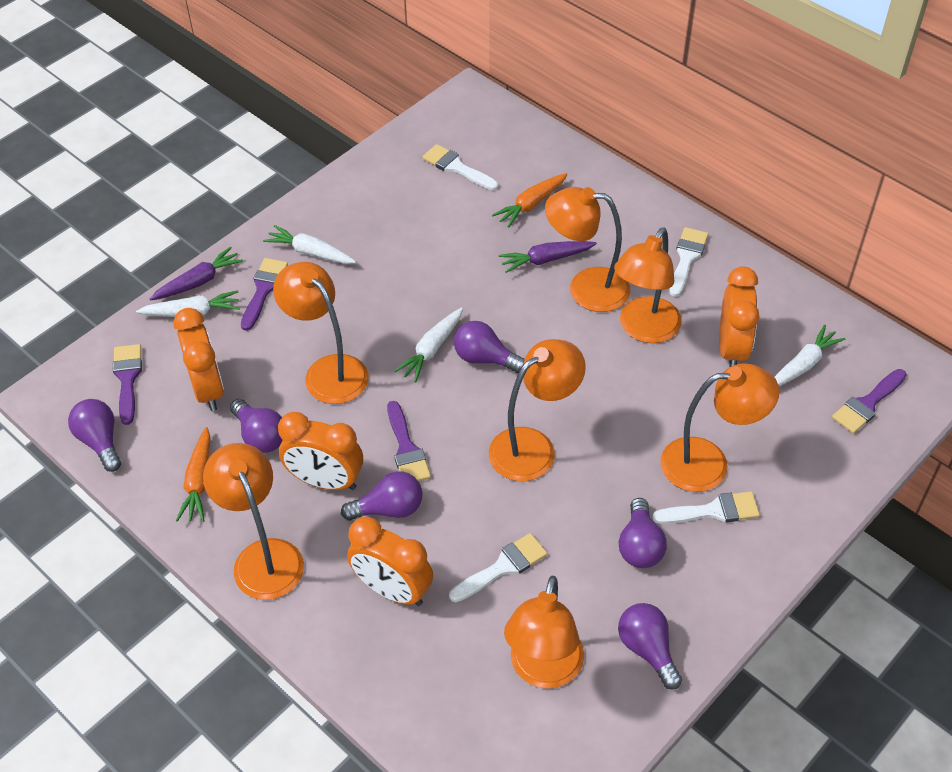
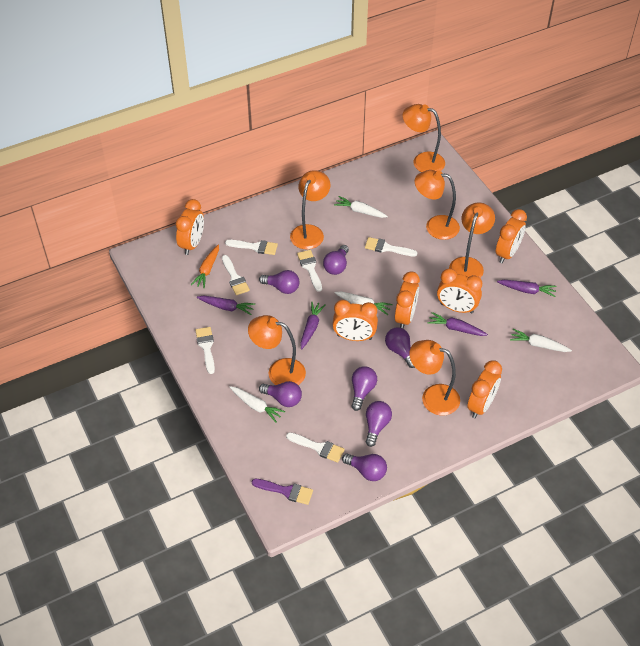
orange carrot: [176,427,211,522] [492,173,568,228] = 2 -> [191,244,219,288] = 1
orange clock: [173,308,224,411] [278,412,363,490] [347,516,433,606] [720,266,760,367] = 4 -> [176,199,204,255] [332,300,378,341] [395,271,420,329] [437,268,482,314] [467,360,502,418] [496,209,527,263] = 6
orange lamp: [203,443,304,600] [273,262,369,404] [489,339,586,481] [504,576,584,689] [545,187,630,312] [614,228,682,343] [661,363,779,492] = 7 -> [248,315,306,385] [290,170,330,249] [403,104,445,172] [409,340,460,416] [415,170,460,240] [449,202,495,278] = 6
purple brush: [113,344,142,425] [241,258,288,331] [387,401,431,481] [832,369,907,433] = 4 -> [252,479,313,505] = 1
purple carrot: [150,247,243,301] [499,241,597,273] = 2 -> [197,295,255,315] [300,302,326,350] [428,312,488,336] [497,280,557,297] = 4
purple light bulb: [68,399,121,472] [230,399,282,453] [341,471,422,521] [454,321,525,373] [618,603,682,690] [619,498,667,568] = 6 -> [259,270,299,294] [259,381,302,407] [323,245,349,275] [342,453,387,481] [351,366,377,411] [365,401,392,447] [385,327,415,368] = 7
white brush: [422,144,498,190] [449,533,548,602] [652,491,760,524] [669,227,708,297] = 4 -> [195,327,215,374] [222,255,250,295] [225,240,278,255] [286,432,345,463] [297,250,322,292] [365,237,417,256] = 6

